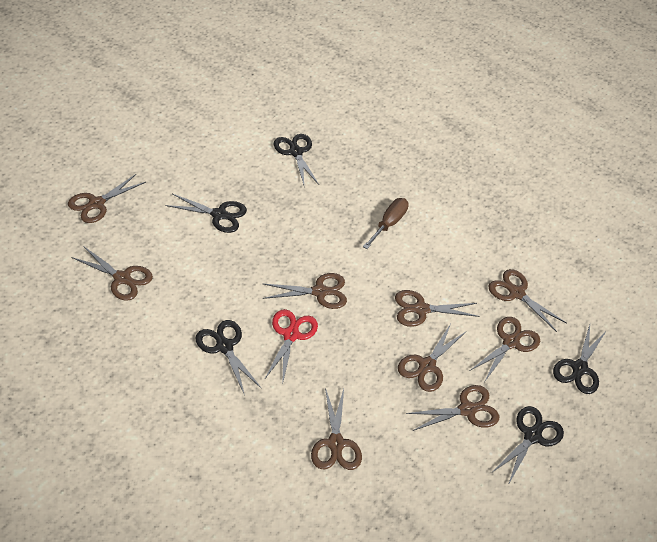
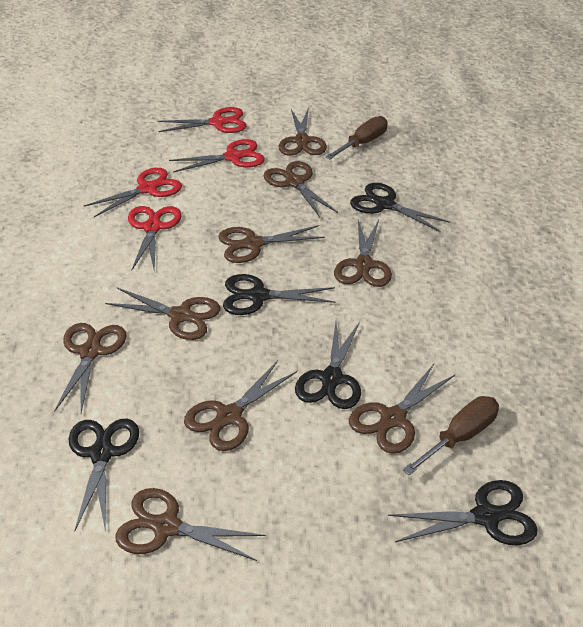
brown screwdriver: [363,198,409,249] = 1 -> [325,116,388,160] [403,396,499,475] = 2
red scissors: [264,309,318,385] = 1 -> [84,168,182,217] [128,206,182,270] [157,107,246,133] [169,139,265,172] = 4

